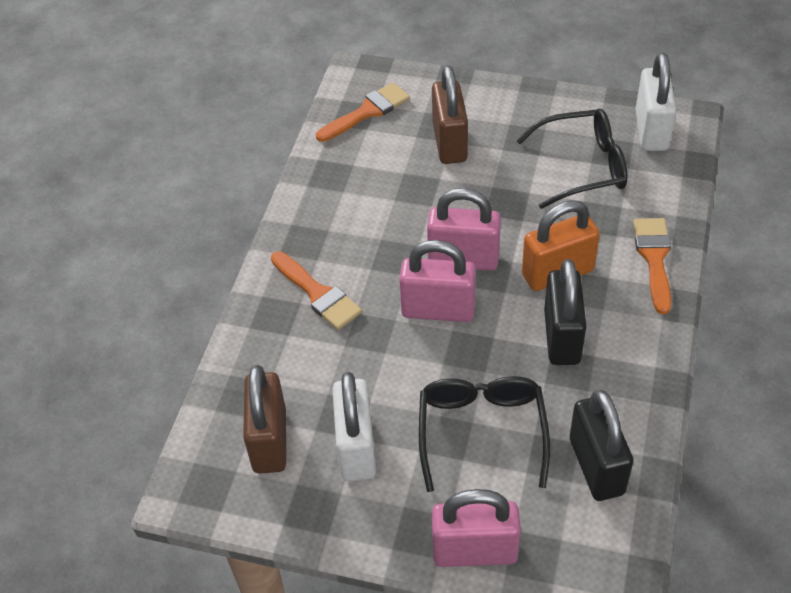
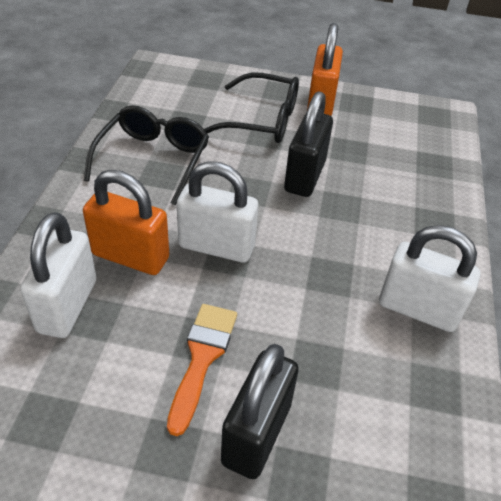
brown padlock: [243,365,286,474] [432,65,468,164] = 2 -> none = 0
orange brush: [271,251,362,330] [316,82,410,142] [633,218,671,314] = 3 -> [167,304,237,436] = 1
orange padlock: [522,200,600,291] = 1 -> [83,170,169,275] [307,23,343,116] = 2
pink padlock: [399,240,476,322] [427,188,501,271] [432,489,521,567] = 3 -> none = 0
white padlock: [332,372,376,481] [636,52,676,151] = 2 -> [20,212,97,338] [177,161,258,263] [379,225,481,332] = 3

